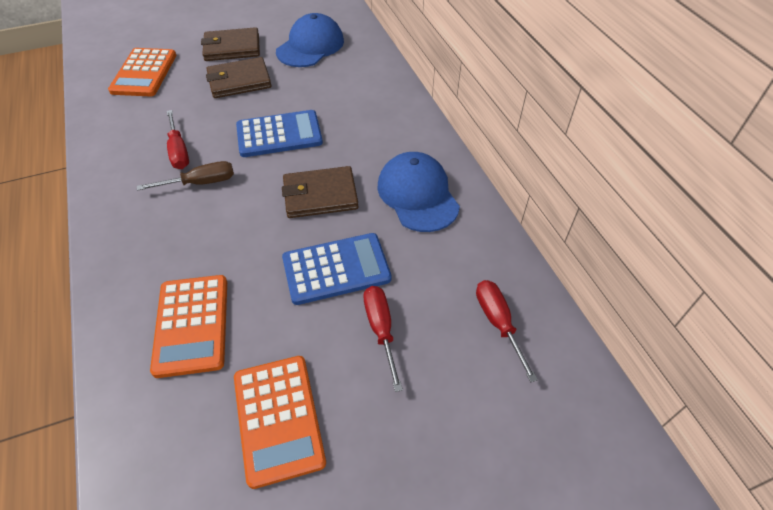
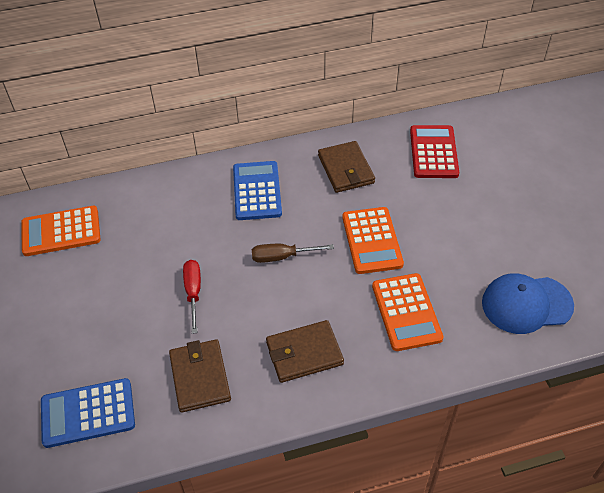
blue cap: [276,13,344,67] [378,152,460,232] = 2 -> [482,273,574,334] = 1
red calculator: none = 0 -> [410,125,459,178] = 1
red screwdriver: [167,110,189,169] [364,286,403,392] [476,280,538,382] = 3 -> [183,260,201,334] = 1

